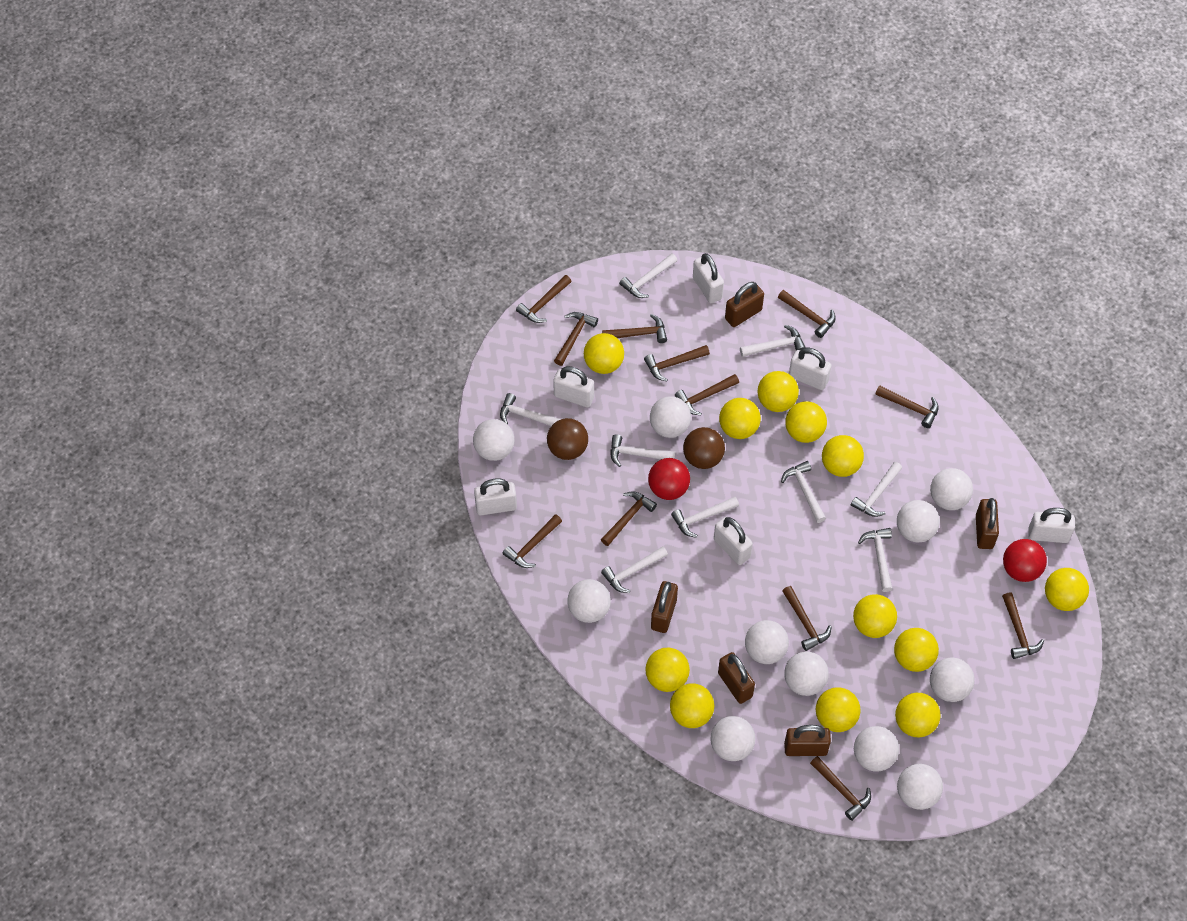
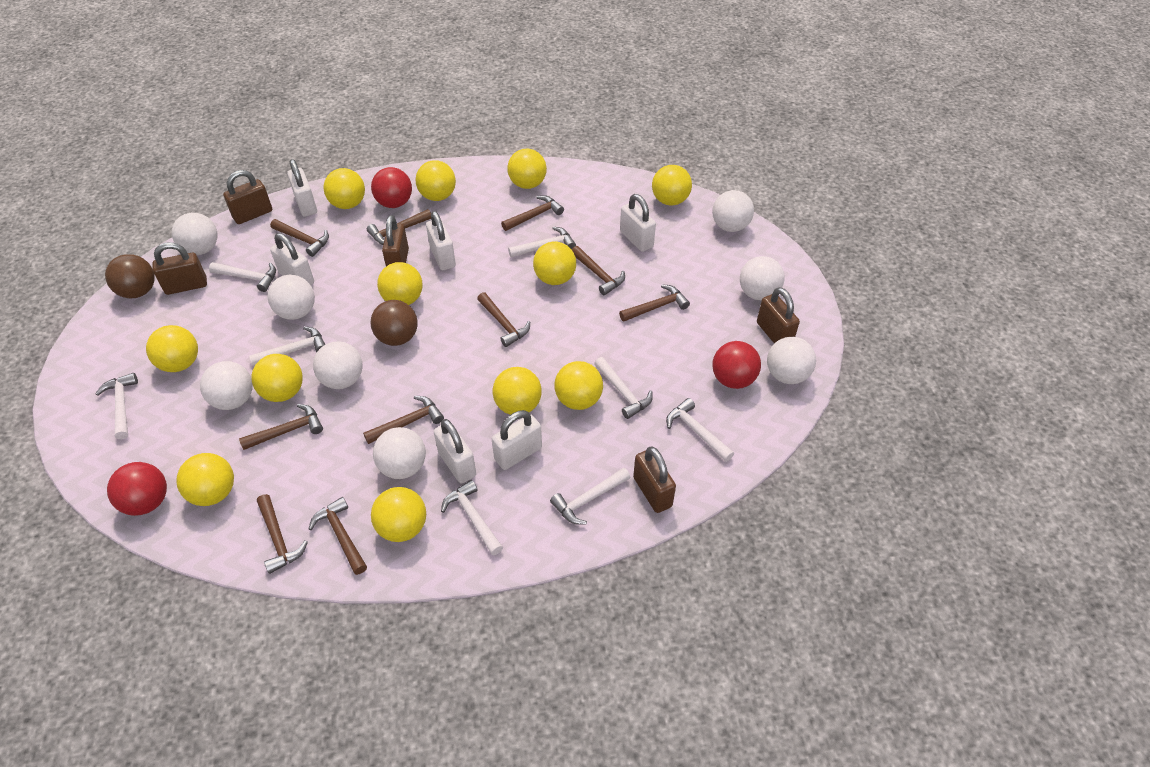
brown hammer: [503,514,562,568] [516,275,572,323] [554,312,598,366] [601,492,657,546] [602,314,667,343] [644,345,710,381] [675,374,739,415] [778,290,836,338] [782,586,831,651] [810,756,871,821] [875,385,939,428] [1002,592,1044,659] = 12 -> [239,404,323,450] [257,494,308,574] [270,219,329,257] [309,497,367,575] [363,396,444,444] [367,209,431,245] [477,292,530,347] [501,195,564,231] [572,246,625,295] [619,284,690,322] = 10
red ball: [648,458,690,500] [1003,539,1047,582] = 2 -> [107,462,167,516] [371,167,412,208] [712,341,761,389] = 3
white ball: [473,419,515,461] [567,579,611,623] [650,396,691,438] [710,716,755,761] [745,620,789,664] [784,651,829,696] [854,726,899,771] [897,500,940,543] [897,764,943,810] [930,468,973,510] [930,657,975,702] = 11 -> [172,213,217,255] [200,361,252,410] [268,275,315,320] [313,341,363,389] [373,427,426,479] [712,190,754,232] [740,256,785,301] [767,337,816,384] = 8
white hammer: [500,393,561,426] [601,546,668,593] [610,434,676,467] [619,253,678,298] [671,497,739,538] [740,325,805,357] [781,461,826,523] [851,462,902,517] [858,528,893,592] = 9 -> [95,373,138,439] [209,262,276,292] [249,326,326,367] [441,480,503,555] [508,227,576,258] [550,468,630,525] [594,357,653,419] [666,398,734,462] = 8

